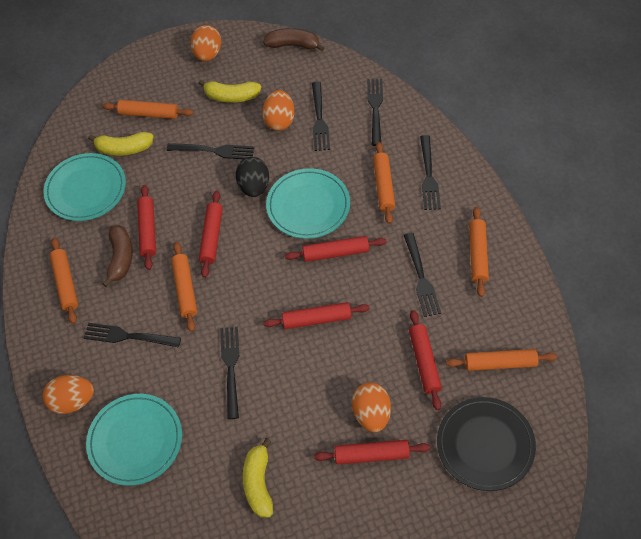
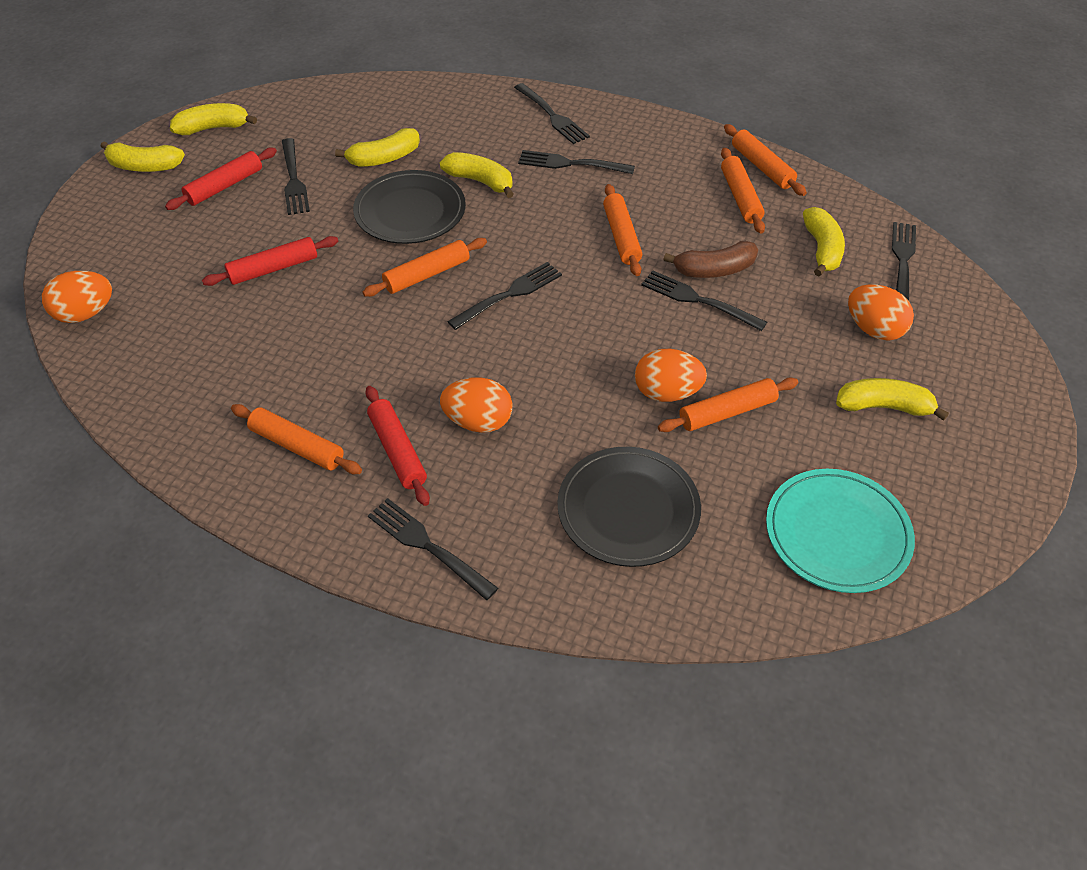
black egg: [236,157,269,197] = 1 -> none = 0
black plate: [437,397,536,491] = 1 -> [353,170,466,244] [557,447,701,567] = 2
brown banana: [102,225,133,287] [263,28,324,52] = 2 -> [663,241,758,278] = 1
red rolling pin: [137,185,156,270] [199,191,223,278] [263,302,370,329] [285,236,387,262] [314,440,430,464] [409,310,442,410] = 6 -> [165,148,277,210] [202,236,338,286] [365,386,430,506] = 3
turquoise plate: [43,153,126,221] [86,394,182,486] [266,168,350,239] = 3 -> [766,469,915,593] = 1
yellow banana: [88,132,154,156] [198,80,261,103] [243,438,273,517] = 3 -> [101,141,185,172] [170,103,257,135] [335,128,420,167] [440,152,514,198] [803,207,845,276] [836,378,949,421] = 6

